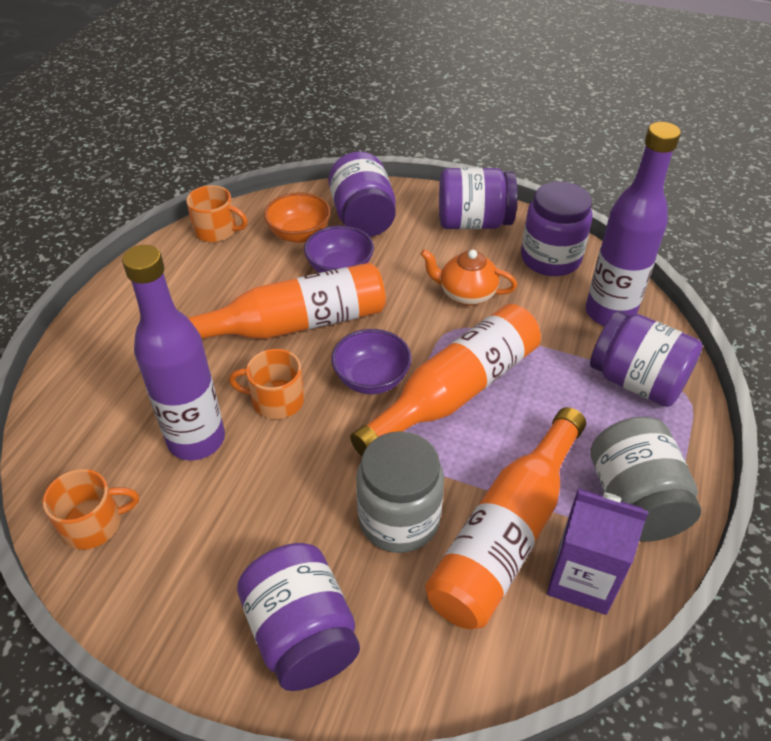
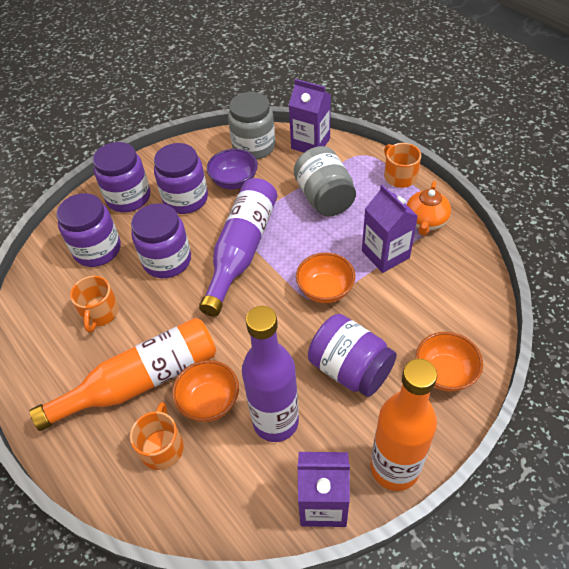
orange bottle: [187,263,386,339] [350,304,541,456] [425,407,586,629] = 3 -> [30,318,216,431] [371,359,437,491] = 2
orange bowl: [264,192,331,243] = 1 -> [172,360,239,422] [296,252,355,303] [416,332,483,392] = 3
purple bowl: [304,226,374,273] [331,329,412,394] = 2 -> [207,149,258,189] = 1
purple carton: [547,488,649,615] = 1 -> [289,79,331,152] [297,452,350,527] [362,184,418,273] = 3

